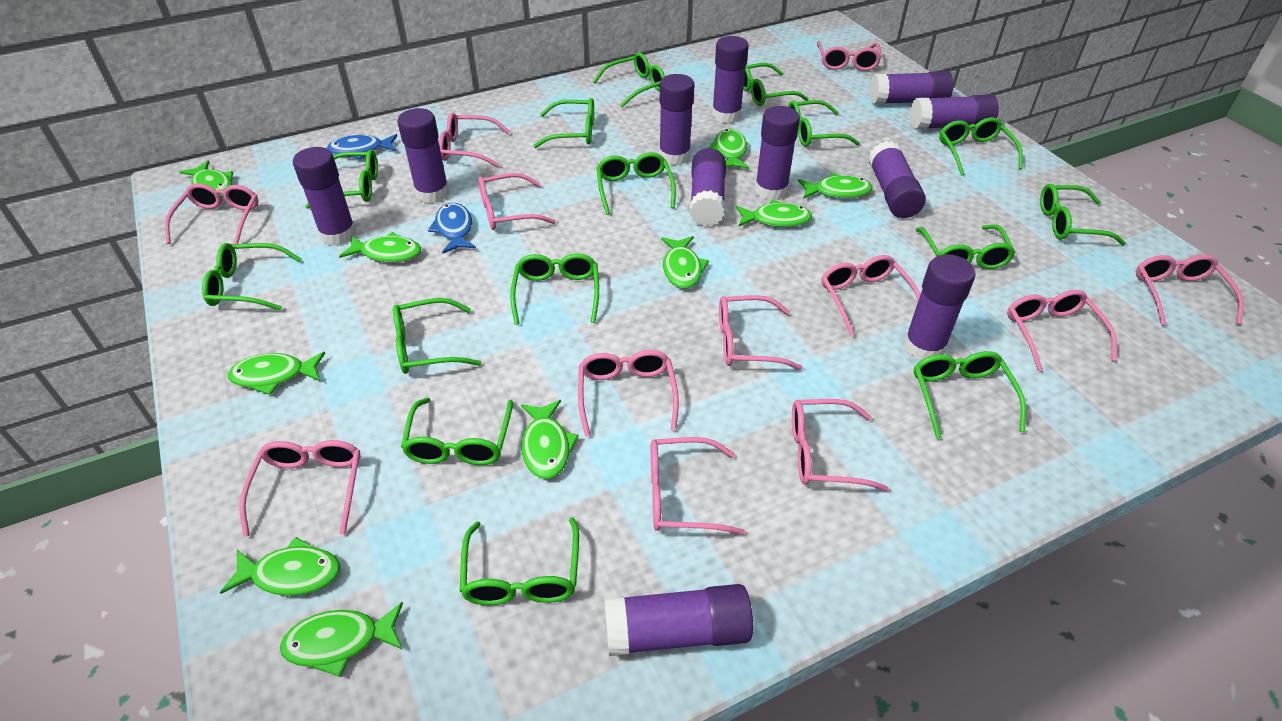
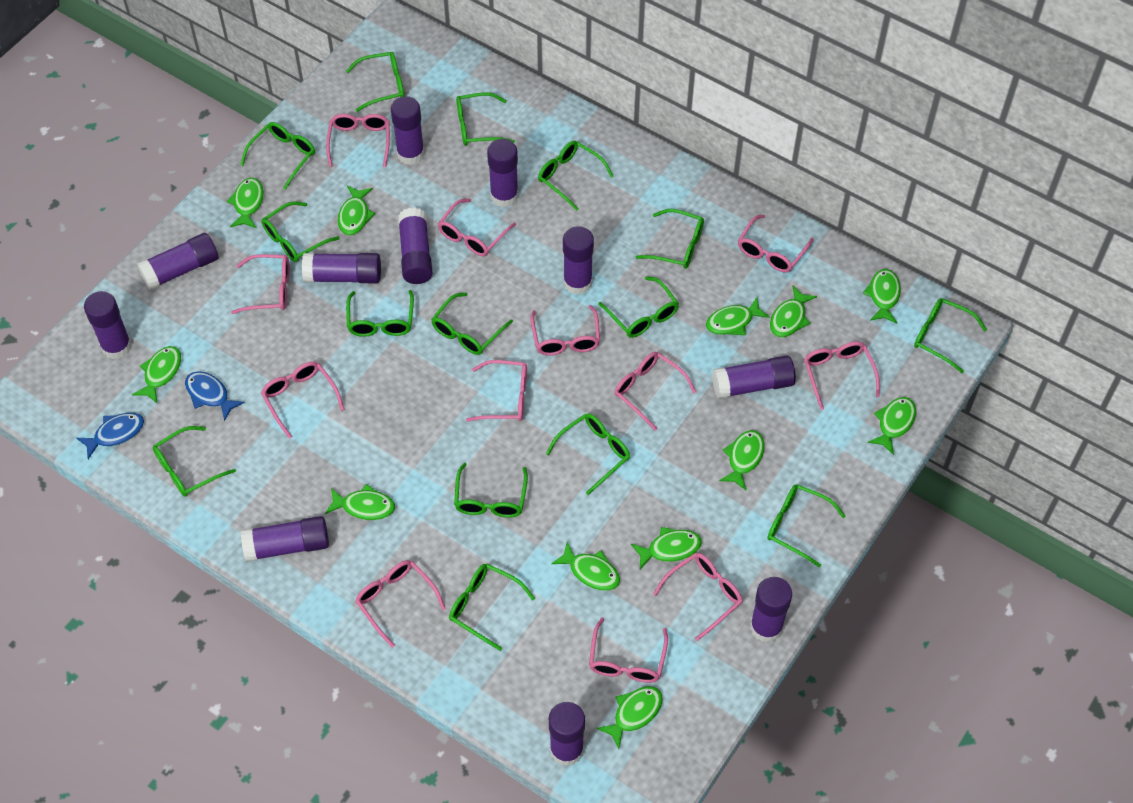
green fish: [180,160,233,198] [220,537,340,596] [228,352,325,395] [280,602,403,677] [339,232,421,262] [521,400,579,479] [661,236,709,289] [708,129,749,169] [736,200,812,227] [798,173,872,199] = 10 -> [132,346,181,403] [227,178,264,228] [325,484,395,520] [338,186,375,235] [551,542,620,591] [596,686,663,749] [631,527,702,569] [706,297,770,335] [719,430,765,491] [770,286,817,338] [863,269,901,323] [868,397,916,455] = 12

